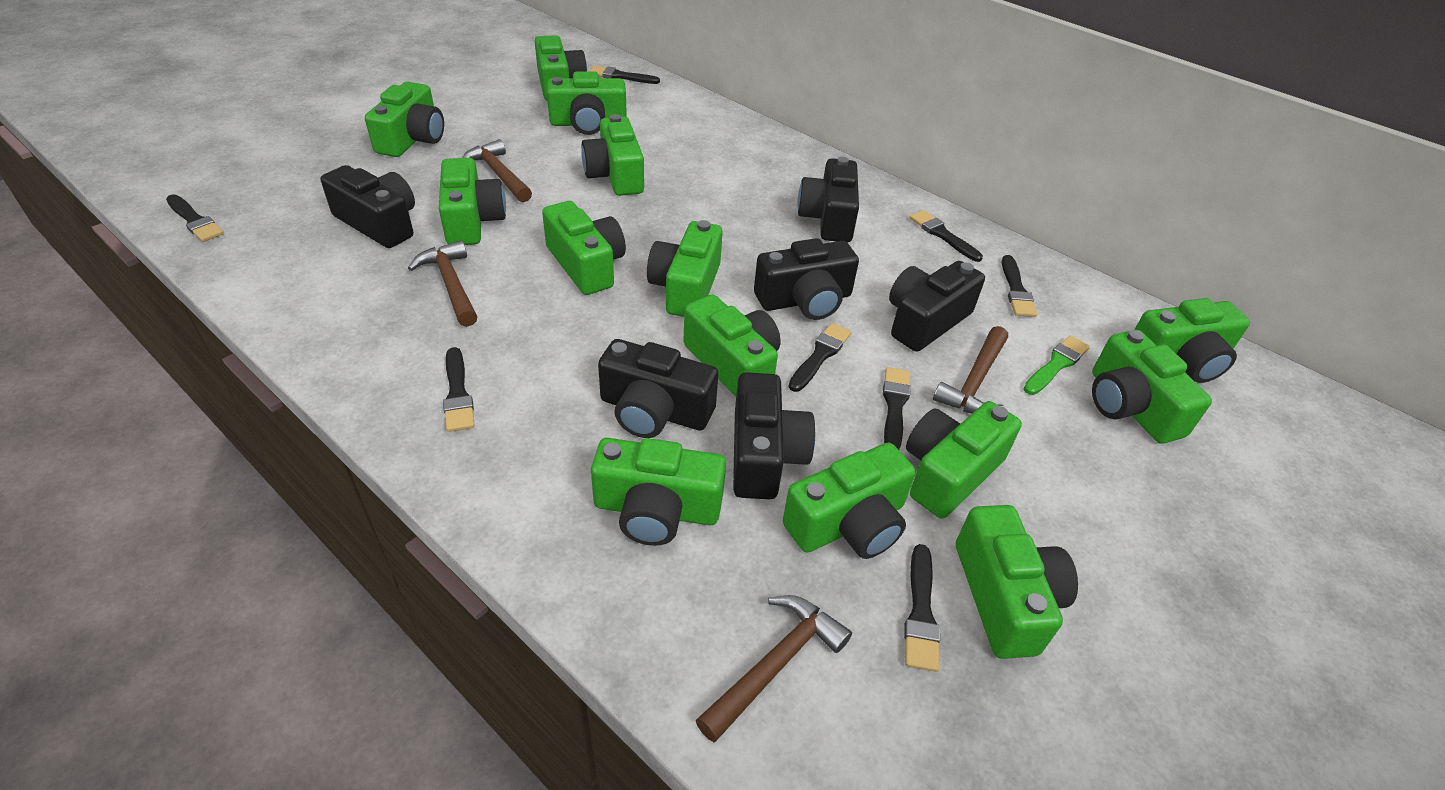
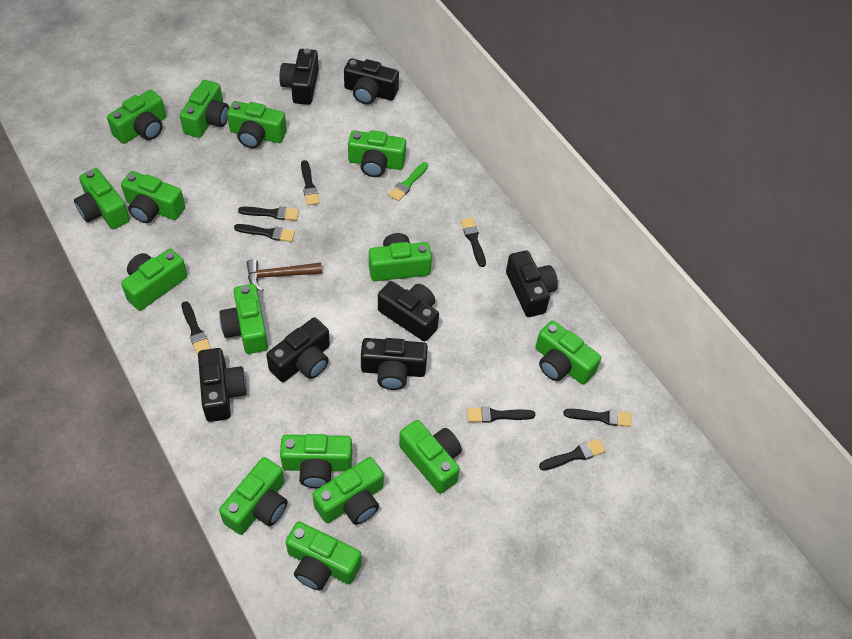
black camera: [321,165,415,248] [598,339,719,438] [733,372,815,499] [754,238,859,320] [797,157,859,242] [889,261,985,352] = 6 -> [198,348,247,422] [266,318,330,382] [280,48,319,105] [344,58,399,104] [361,338,428,390] [378,281,439,341] [506,250,558,317] = 7
brown hammer: [408,240,478,327] [462,139,532,202] [696,595,852,742] [933,326,1008,414] = 4 -> [247,259,322,291] = 1
green camera: [365,82,444,157] [439,158,506,245] [535,35,587,101] [542,201,626,295] [547,71,627,135] [581,114,644,196] [591,438,726,546] [647,220,723,317] [683,295,781,396] [783,443,916,559] [906,401,1022,518] [956,505,1078,659] [1092,330,1212,444] [1134,298,1250,383] = 14 -> [74,168,130,229] [107,90,166,144] [121,171,185,223] [121,249,187,311] [180,80,229,138] [219,457,287,535] [220,284,268,354] [227,101,287,148] [280,434,352,488] [286,521,362,590] [313,457,384,525] [348,130,406,177] [369,233,432,281] [399,420,462,494] [535,320,601,385] = 15

